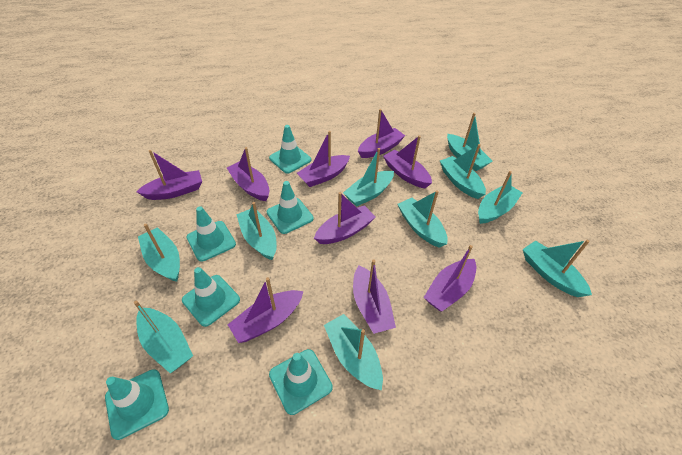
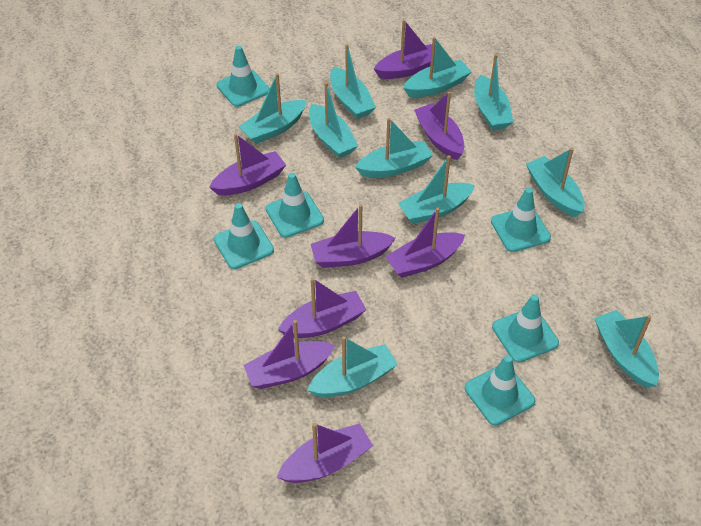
purple boat: [136,150,202,200] [227,147,269,201] [228,277,303,343] [297,131,350,187] [314,192,376,244] [353,260,396,334] [358,109,405,158] [383,135,432,188] [424,245,476,312] = 9 -> [209,133,286,196] [243,320,335,389] [277,423,373,483] [278,278,366,338] [311,204,396,268] [374,19,435,79] [385,207,465,278] [414,92,464,160] = 8

